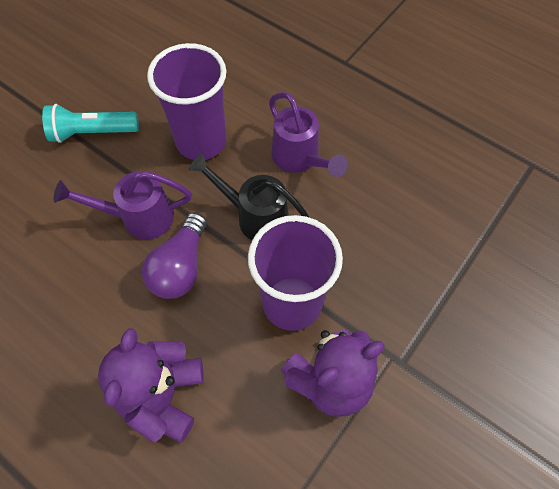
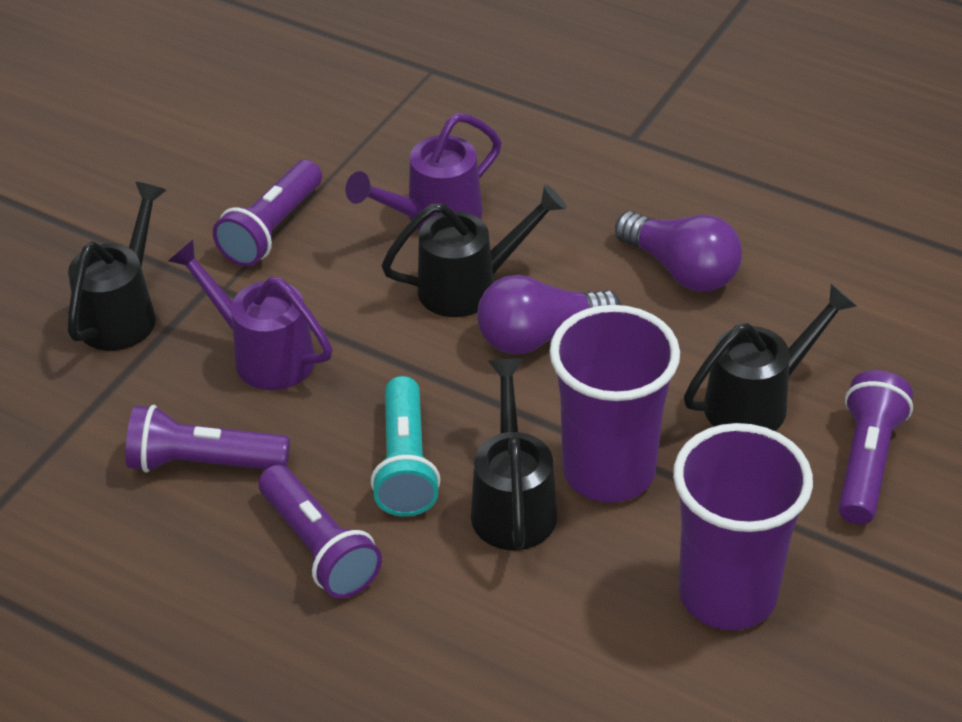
black watering can: [188,153,310,240] = 1 -> [68,182,167,351] [381,184,567,317] [471,359,557,550] [684,284,857,431] = 4
purple flashlight: none = 0 -> [125,405,290,472] [213,160,322,267] [259,465,382,598] [838,370,913,525] = 4
purple light bulb: [142,212,207,299] = 1 -> [477,275,621,354] [615,211,742,292] = 2
purple teddy bear: [98,328,204,443] [281,330,385,417] = 2 -> none = 0

